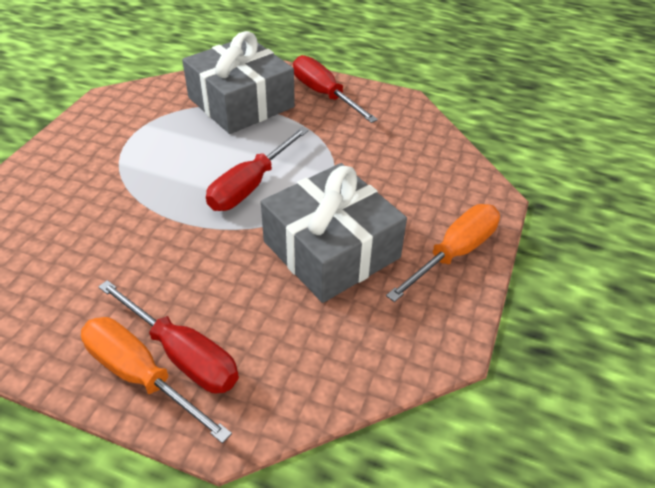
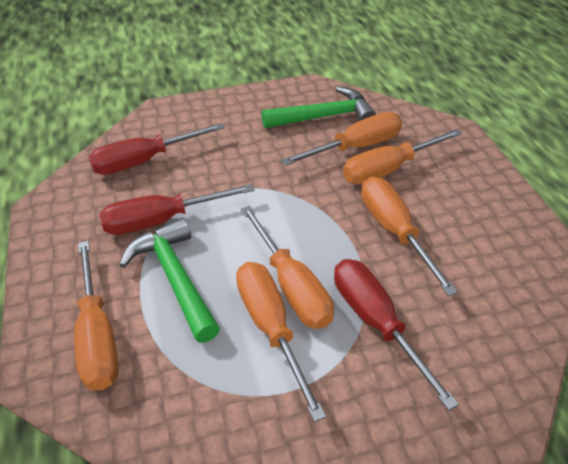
green hammer: none = 0 -> [119,218,220,343] [262,86,376,128] = 2
grey gift: [182,31,295,134] [261,163,407,303] = 2 -> none = 0
orange screwdriver: [81,317,232,444] [386,204,500,302] = 2 -> [74,241,119,391] [236,262,326,422] [241,206,334,329] [281,112,402,166] [343,129,462,185] [361,177,458,296] = 6

